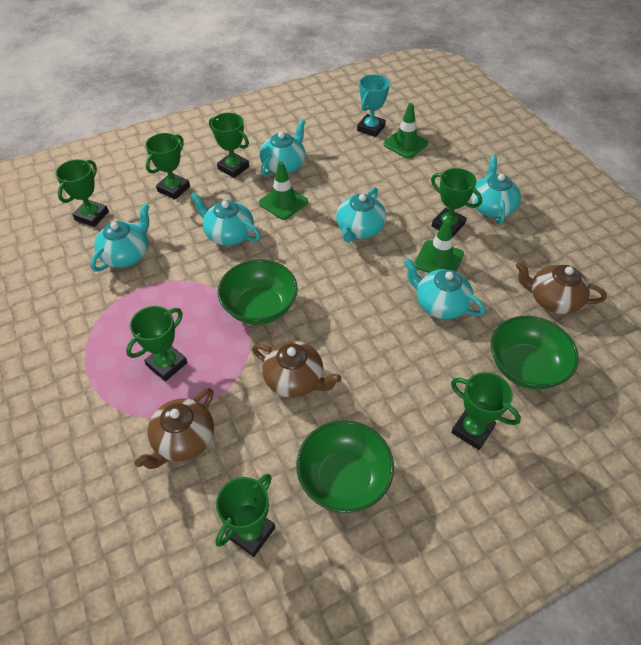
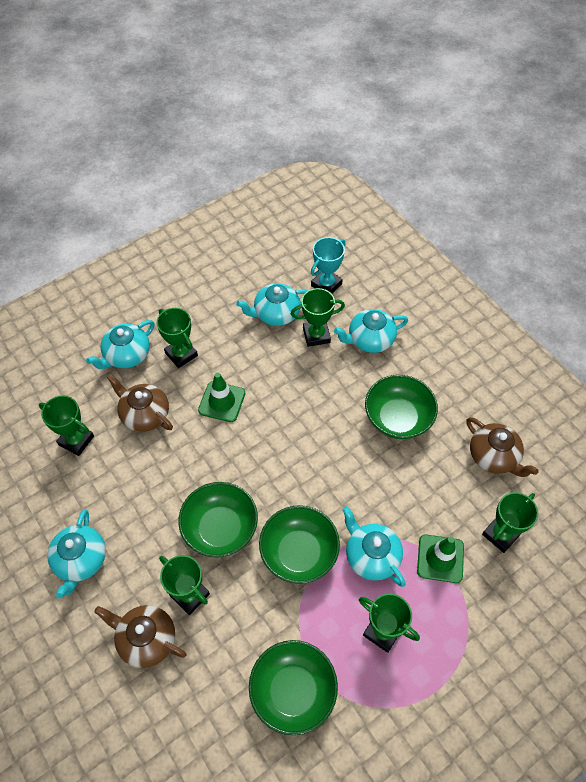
green bowl: [218,259,298,325] [296,420,394,513] [491,316,579,390] = 3 -> [178,482,258,557] [249,640,338,735] [259,505,340,584] [365,375,438,439] = 4
green traffic cone: [259,161,308,220] [383,103,428,159] [415,219,464,273] = 3 -> [198,373,245,422] [417,534,464,583] = 2
green trophy: [55,159,109,227] [126,306,187,381] [145,133,190,200] [209,113,249,178] [215,474,275,557] [431,168,482,237] [451,372,521,450] = 7 -> [39,396,94,456] [157,308,198,368] [159,555,210,615] [291,288,345,347] [359,593,420,653] [482,492,538,553] = 6
turquoise teapot: [90,203,150,271] [190,192,261,245] [260,119,305,176] [336,187,386,242] [404,258,485,319] [471,155,521,224] = 6 -> [47,510,106,598] [86,320,155,369] [236,283,308,326] [334,309,408,353] [342,506,405,587] = 5

